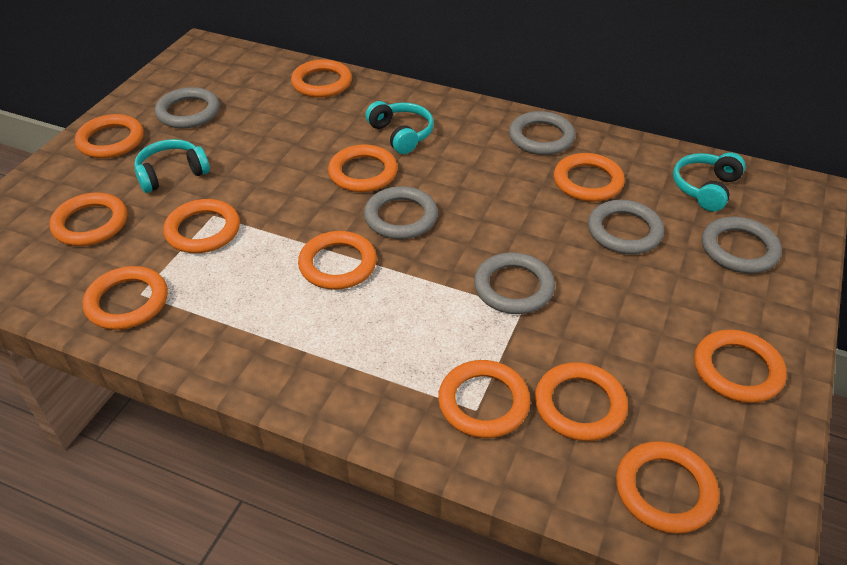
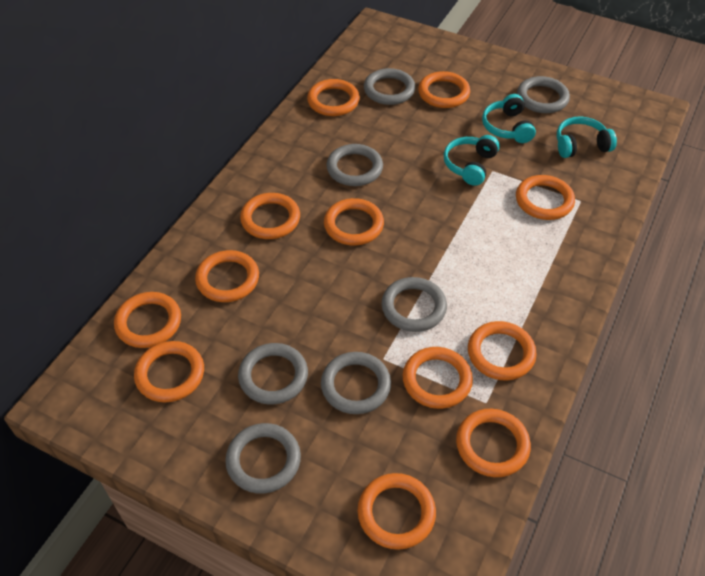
grey ring: [155,87,220,128] [364,186,438,239] [474,252,555,314] [509,111,575,155] [588,200,664,254] [702,217,782,273] = 6 -> [225,423,301,494] [238,343,308,405] [321,352,391,414] [326,144,383,186] [364,68,415,105] [382,277,447,332] [517,76,570,113] = 7

